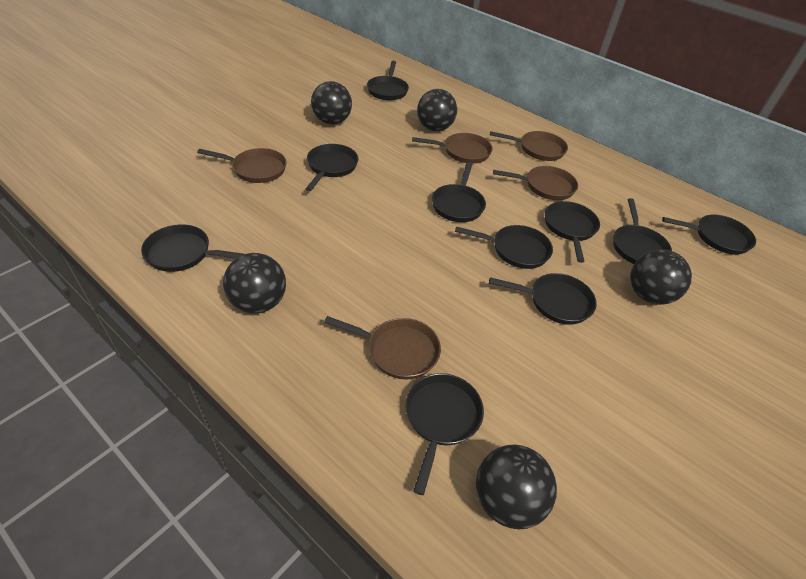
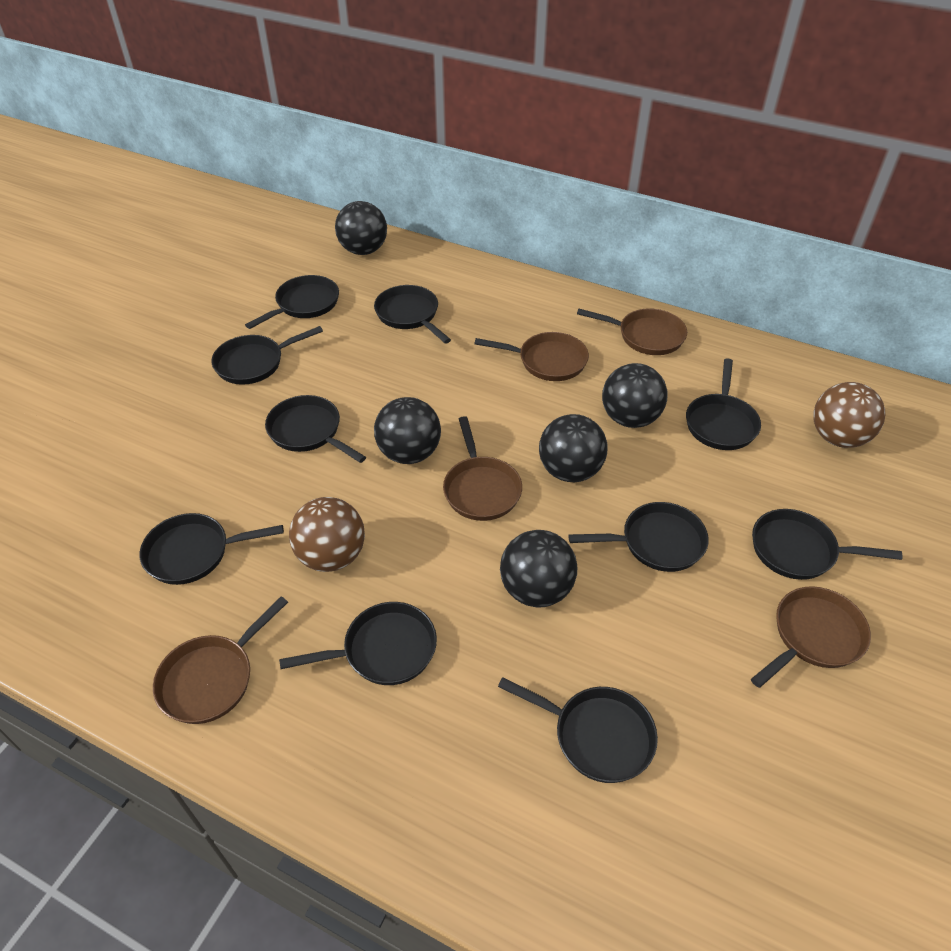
brown ball: none = 0 -> [289,497,365,572] [813,382,886,448] = 2

